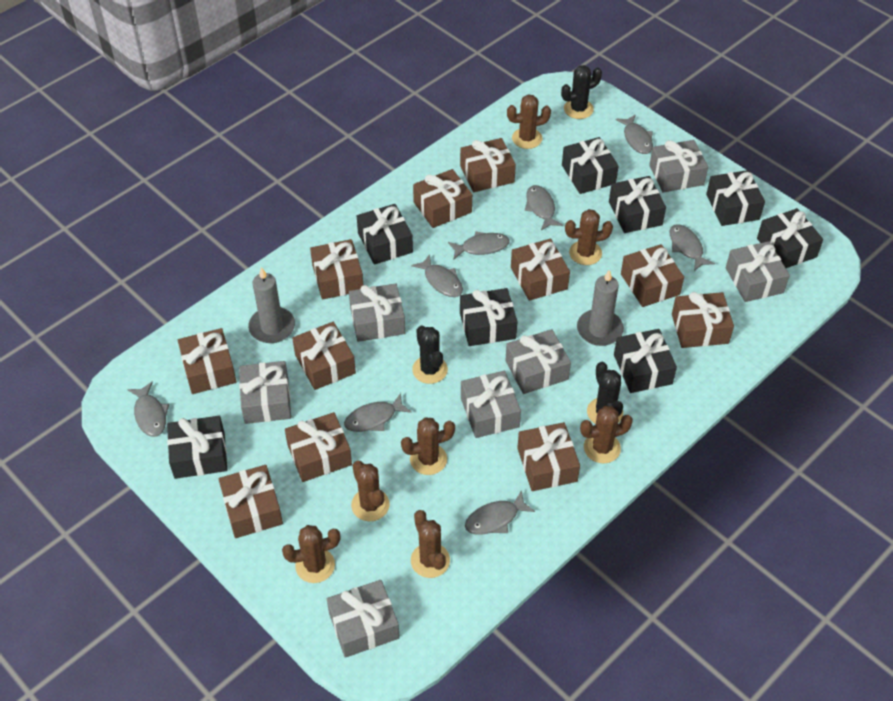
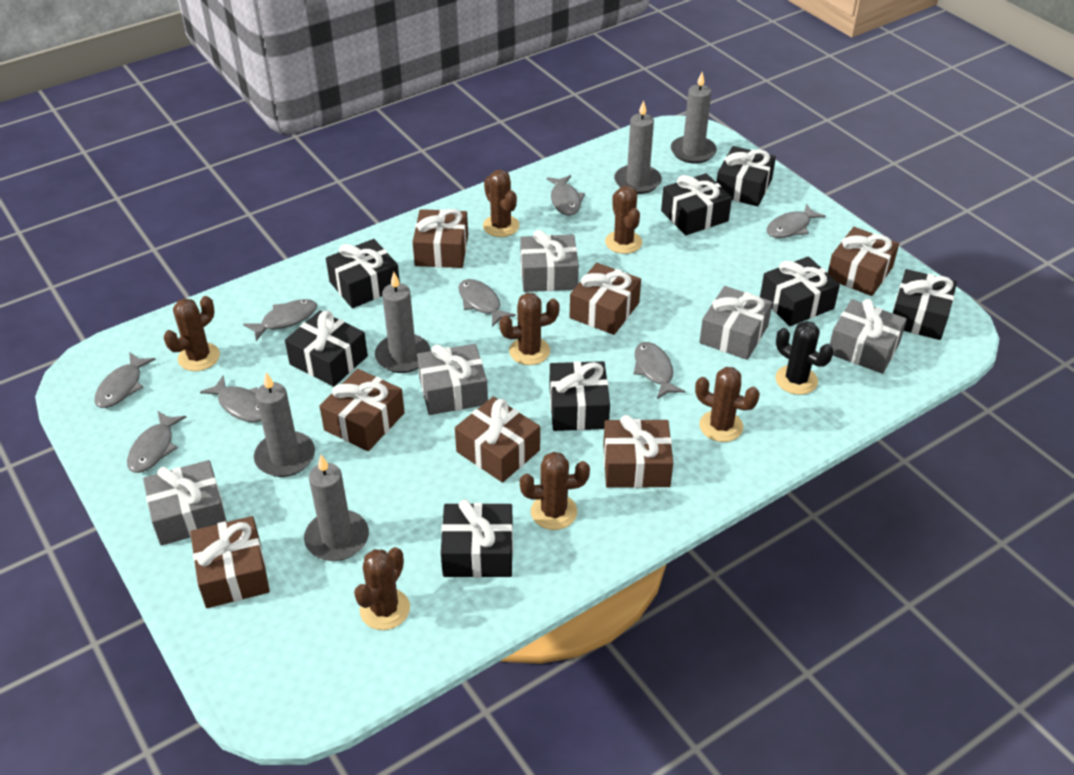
black cactus: [412,325,448,384] [561,65,602,119] [587,362,623,424] = 3 -> [775,321,833,395] = 1
brown gift: [178,328,237,394] [219,465,283,538] [285,412,352,482] [292,322,356,390] [310,239,363,300] [413,169,472,228] [460,138,516,192] [511,238,570,301] [517,422,580,491] [621,244,684,307] [672,292,734,348] = 11 -> [190,516,270,608] [320,369,405,451] [413,209,468,268] [455,396,540,483] [570,263,641,335] [603,415,673,488] [828,227,899,296] = 7
grey candle: [248,267,295,343] [577,270,624,346] = 2 -> [254,372,315,477] [304,455,369,561] [375,272,431,373] [614,100,662,194] [671,72,717,164] = 5
grey gift: [239,361,291,424] [327,580,400,658] [349,283,405,342] [461,371,521,438] [505,329,571,394] [649,140,708,192] [726,241,790,302] = 7 -> [143,460,227,546] [417,344,488,415] [520,230,579,292] [699,286,773,360] [830,299,907,374] = 5

